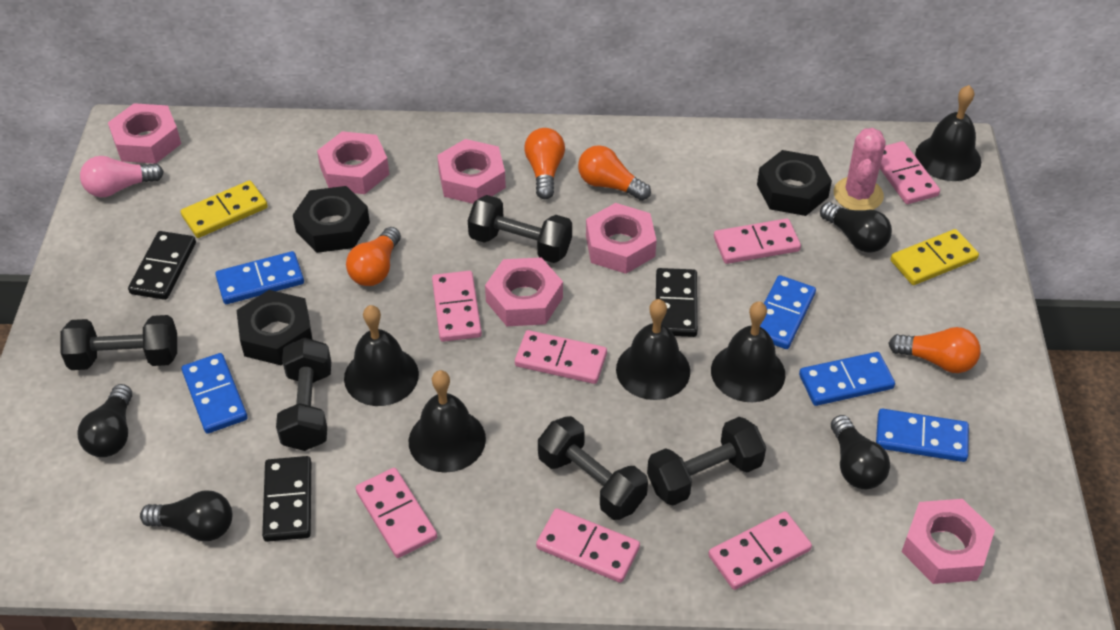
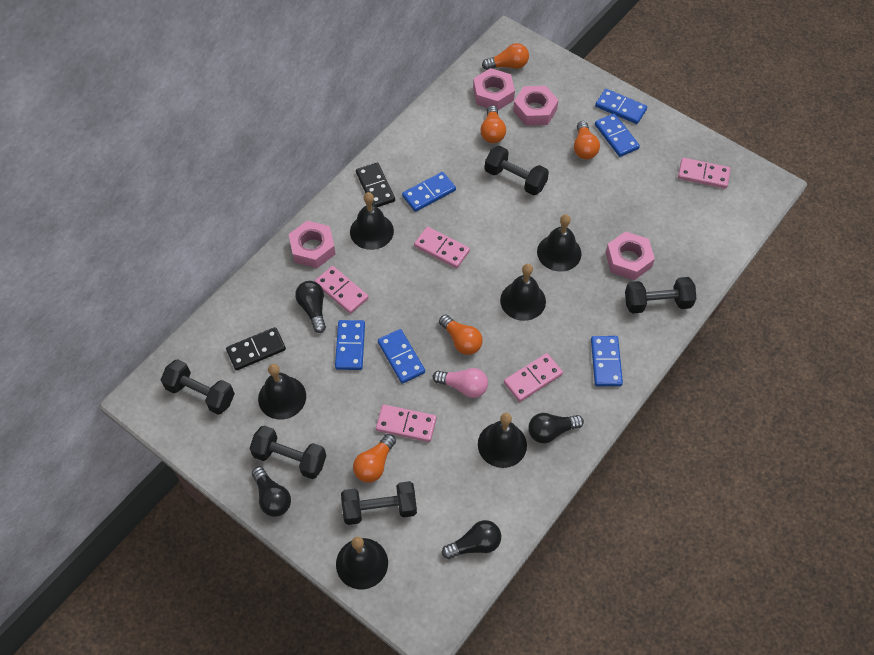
black bell: [344,305,419,406] [409,370,486,473] [616,299,690,400] [711,301,785,402] [915,85,981,181] = 5 -> [258,364,306,420] [336,537,388,589] [350,192,394,250] [478,413,527,468] [500,264,546,321] [537,214,582,272] = 6
black domino: [128,231,196,300] [262,456,311,542] [656,268,698,337] = 3 -> [226,327,286,371] [356,163,395,207] = 2
black nut: [237,290,313,365] [293,186,370,253] [757,150,832,216] = 3 -> none = 0
blue domino: [181,353,248,434] [215,251,304,304] [760,275,816,349] [799,352,895,406] [876,409,969,462] = 5 -> [335,320,365,370] [378,329,425,384] [402,172,456,212] [591,336,623,386] [595,89,647,124] [595,113,640,157] = 6
orange light bulb: [346,227,401,286] [524,128,565,199] [578,145,651,201] [888,327,981,373] = 4 -> [353,434,396,483] [439,315,483,355] [480,105,506,143] [482,43,529,70] [574,121,600,159] = 5
pink cactus: [834,128,886,210] = 1 -> none = 0
pink domino: [356,468,437,558] [432,271,482,342] [515,330,607,384] [536,508,640,583] [708,511,812,590] [714,219,801,264] [880,141,940,204] = 7 -> [315,266,368,314] [376,404,437,442] [414,227,470,268] [504,353,563,402] [678,158,730,189] = 5
pink nut: [108,103,181,164] [317,131,389,194] [437,139,506,204] [485,257,563,326] [586,203,657,274] [901,499,995,584] = 6 -> [289,221,335,268] [473,68,515,110] [513,86,559,125] [606,231,655,280] = 4
yellow domino: [181,180,268,238] [890,229,979,285] = 2 -> none = 0

